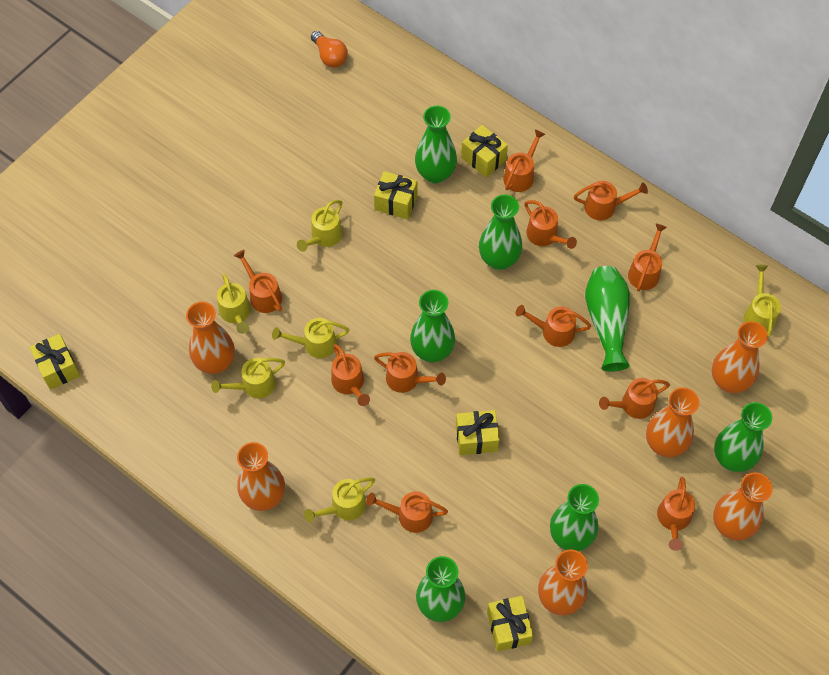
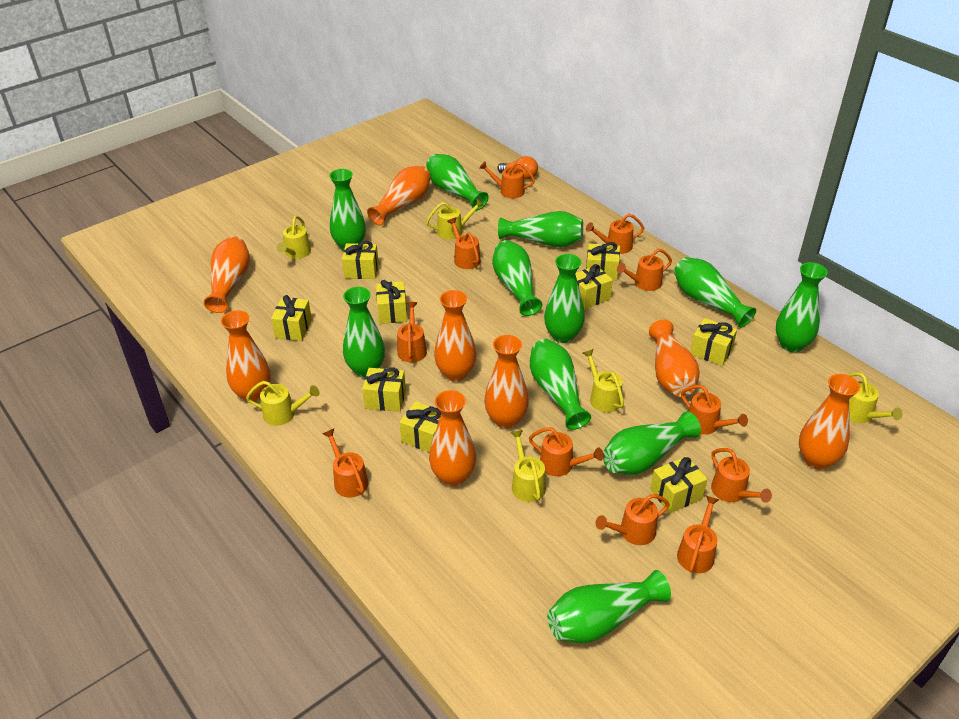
green vase: [410,290,455,362] [415,106,457,184] [416,556,465,622] [479,195,522,270] [550,484,599,551] [585,266,630,372] [714,402,772,472] = 7 -> [329,169,366,251] [343,287,385,378] [426,154,489,210] [492,240,542,316] [498,211,583,247] [530,339,591,430] [544,254,585,343] [547,570,671,643] [603,411,701,475] [674,257,756,328] [776,262,828,352] = 11
orange vase: [186,302,235,374] [237,442,285,511] [538,549,588,616] [646,387,699,457] [712,321,768,393] [713,472,773,541] = 6 -> [204,236,250,313] [221,310,271,402] [367,165,431,226] [429,390,476,487] [434,290,476,382] [484,335,529,429] [649,320,700,397] [799,374,860,470] = 8
yellow gift: [30,334,80,390] [374,171,418,219] [456,410,500,455] [461,125,508,178] [487,596,533,651] = 5 -> [271,295,312,341] [342,241,379,279] [362,368,406,412] [376,280,407,324] [400,401,441,453] [575,264,613,309] [586,242,620,281] [650,456,707,513] [690,318,737,366] = 9

